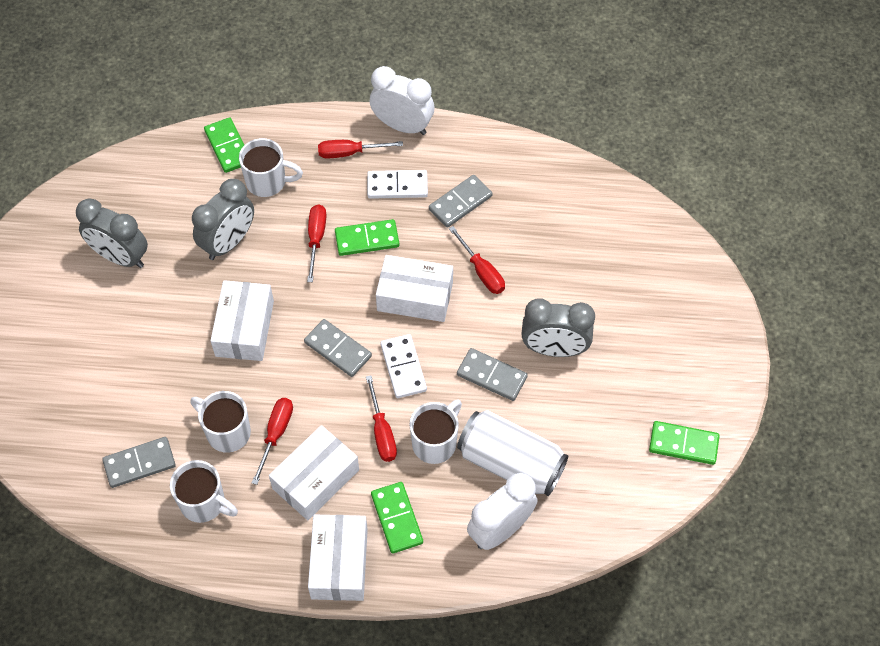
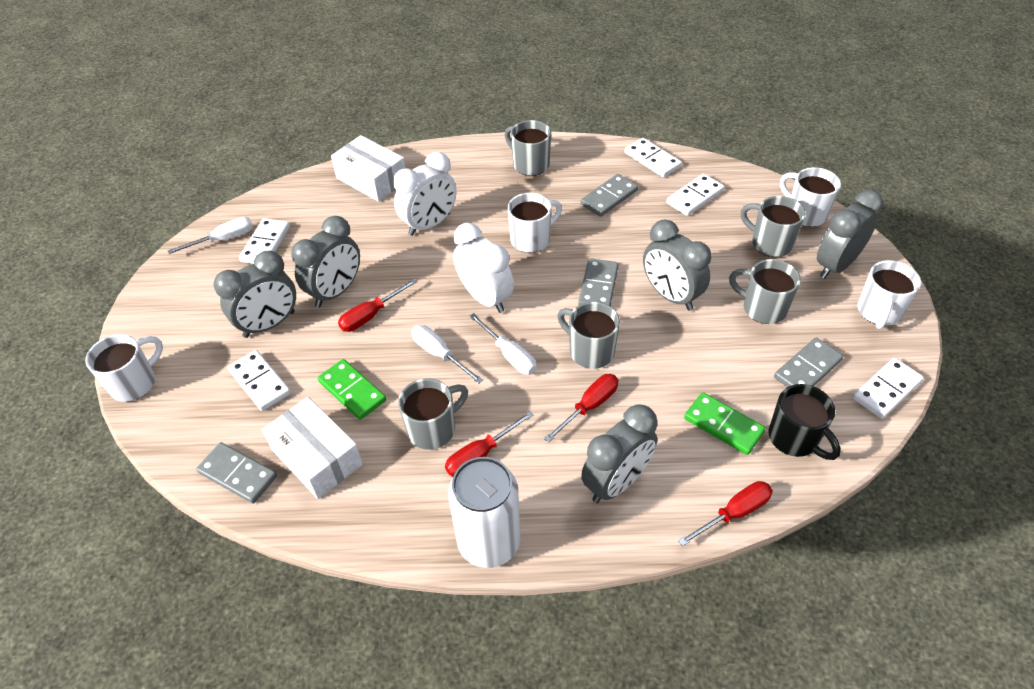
black mug: none = 0 -> [769,384,841,460] = 1
green domino: [204,117,244,173] [335,219,399,256] [371,482,423,554] [649,421,720,465] = 4 -> [318,359,386,420] [684,392,766,455] = 2
grey clock: [76,198,148,268] [192,179,254,260] [522,298,595,357] = 3 -> [214,251,296,338] [291,216,360,308] [581,404,657,503] [643,220,712,311] [817,190,883,279] = 5
grey mug: none = 0 -> [398,378,468,450] [505,120,551,176] [557,302,620,369] [729,259,801,324] [741,196,806,257] = 5
red screwdriver: [252,398,293,485] [307,204,327,282] [318,140,403,158] [366,375,397,462] [449,226,505,294] = 5 -> [338,279,417,332] [445,411,533,477] [544,374,619,443] [678,481,773,546] = 4
white box: [210,280,274,361] [269,425,359,520] [308,514,368,601] [376,255,453,322] = 4 -> [262,397,363,499] [331,135,406,202] = 2
white domino: [367,170,428,199] [380,334,427,398] = 2 -> [228,350,291,411] [239,218,290,264] [625,138,682,177] [666,174,724,216] [853,358,924,419] = 5
white screwdriver: none = 0 -> [168,217,253,254] [411,325,483,384] [469,313,537,375] = 3

